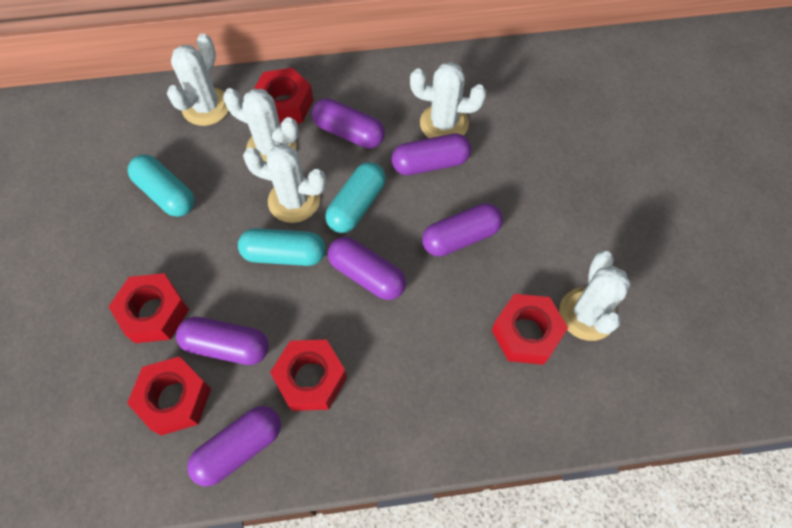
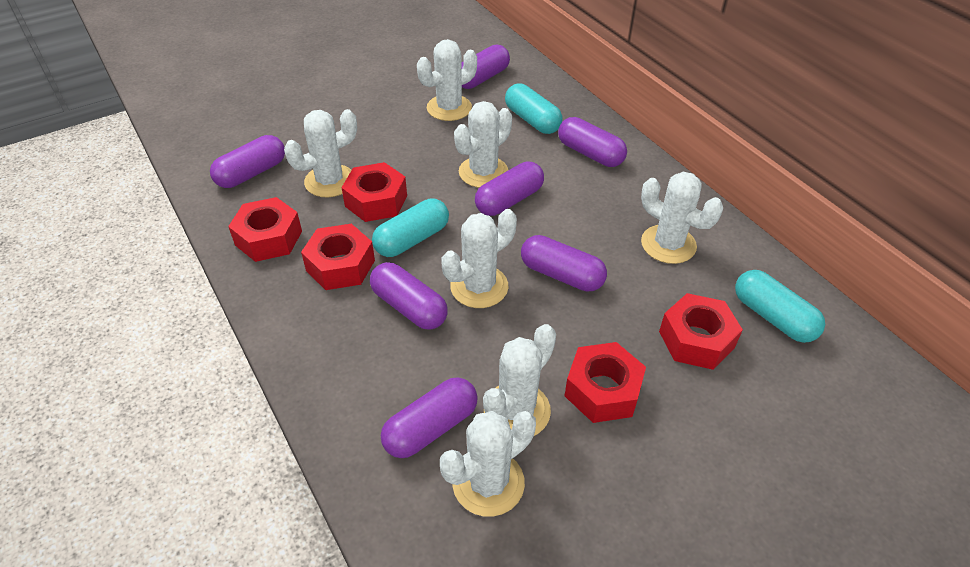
purple capsule: [176,317,269,365] [187,406,281,486] [312,98,385,149] [328,237,406,300] [391,133,471,175] [422,203,503,256] = 6 -> [210,135,285,188] [370,262,448,330] [381,377,478,458] [461,44,510,89] [475,161,544,216] [521,235,607,291] [558,117,627,167] = 7
white cactus: [167,33,229,126] [223,88,299,162] [243,144,326,223] [410,62,486,138] [559,251,631,341] = 5 -> [284,109,357,197] [417,39,477,121] [440,411,536,517] [441,209,517,308] [454,101,512,188] [483,324,556,436] [641,172,723,264] = 7

